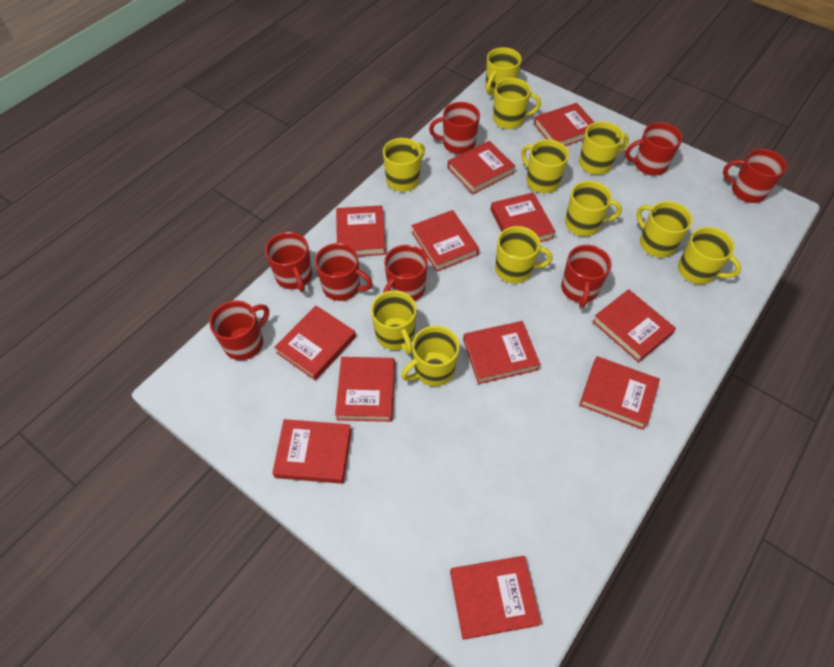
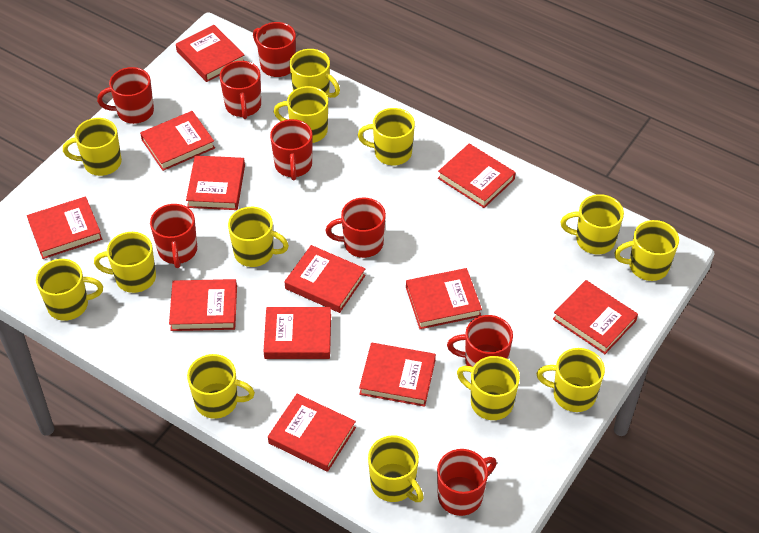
yellow mug: [371,291,417,354] [383,138,425,192] [401,326,460,386] [485,47,521,96] [493,78,541,129] [495,226,553,283] [521,139,569,193] [565,181,622,236] [579,121,629,175] [636,201,693,258] [678,227,741,284] = 11 -> [36,259,103,321] [63,118,122,176] [94,232,156,293] [187,354,255,419] [228,207,289,267] [274,86,328,143] [289,49,340,98] [358,108,415,165] [368,435,424,502] [457,356,520,420] [537,348,605,412] [561,194,624,254] [615,220,679,281] = 13

